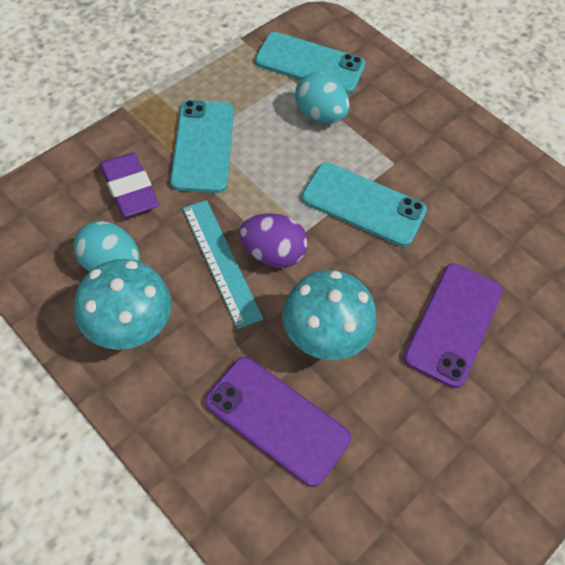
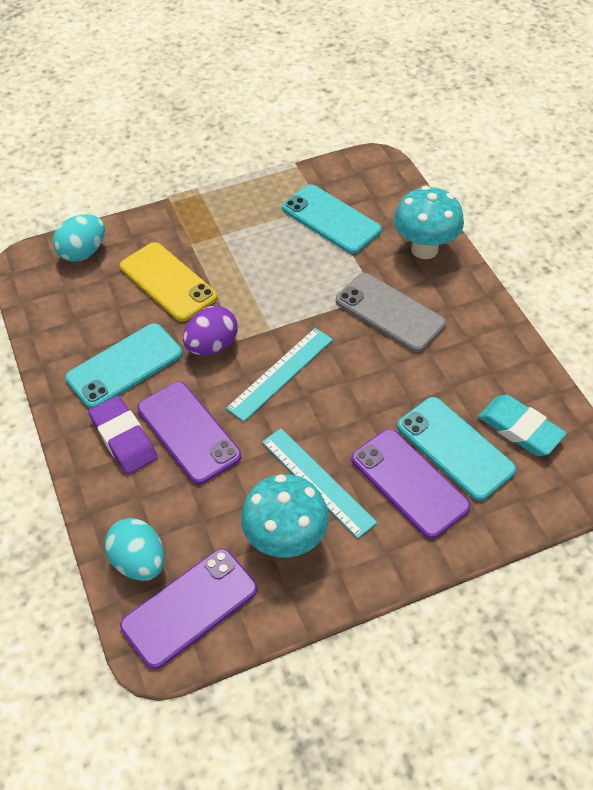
grey phone: none = 0 -> [336,273,446,352] = 1
purple phone: [205,357,351,487] [403,263,503,388] = 2 -> [120,549,257,669] [137,382,241,485] [351,429,470,539] = 3
turquoise eraser: none = 0 -> [478,395,567,456] = 1
turquoise ruler: [183,200,263,329] = 1 -> [226,328,333,422] [262,428,377,539] = 2
yellow phone: none = 0 -> [120,242,217,322] = 1

